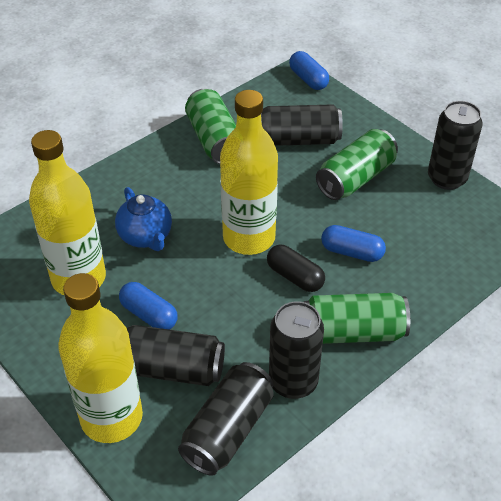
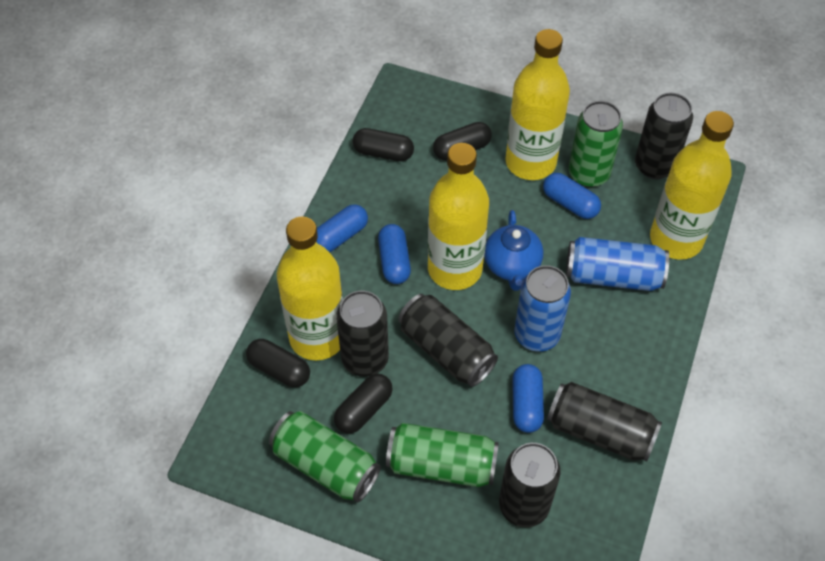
black capsule: [267,245,325,292] = 1 -> [246,339,310,387] [334,374,393,434] [353,128,414,161] [433,122,492,161] = 4
blue can: none = 0 -> [514,265,571,352] [566,237,669,291] = 2
blue capsule: [119,282,178,330] [289,51,329,90] [321,225,386,262] = 3 -> [317,204,368,252] [378,224,411,284] [512,364,544,433] [543,173,601,219] = 4
yellow bottle: [29,130,106,295] [58,273,143,443] [220,90,278,255] = 3 -> [277,217,343,361] [428,143,489,290] [505,29,570,180] [650,111,734,260] = 4

